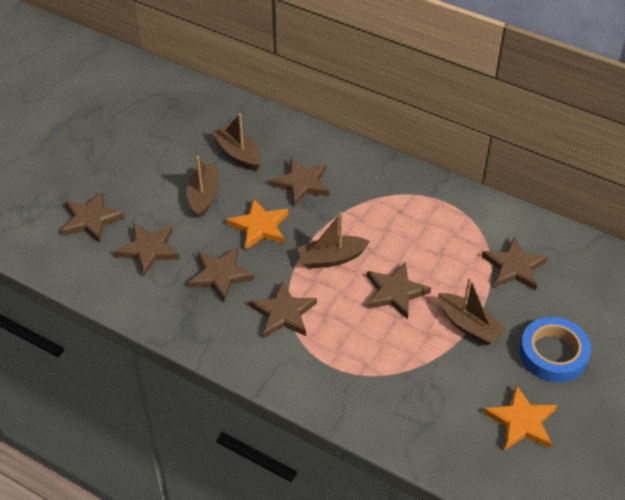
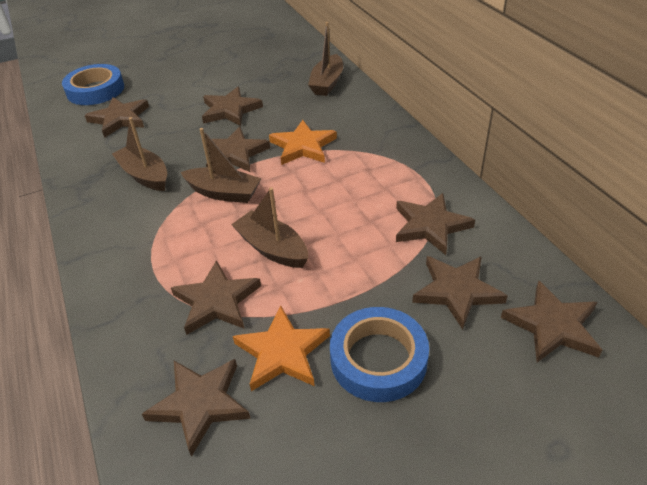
blue tape: [520,317,591,382] = 1 -> [62,64,124,105] [330,307,429,402] = 2
brown star: [61,191,124,243] [114,224,180,276] [188,247,255,302] [249,281,317,338] [270,158,329,206] [367,262,431,319] [482,237,548,291] = 7 -> [85,97,149,138] [142,359,251,457] [171,260,261,335] [202,87,263,126] [206,127,270,172] [396,193,475,255] [412,256,507,330] [501,281,602,362] = 8

